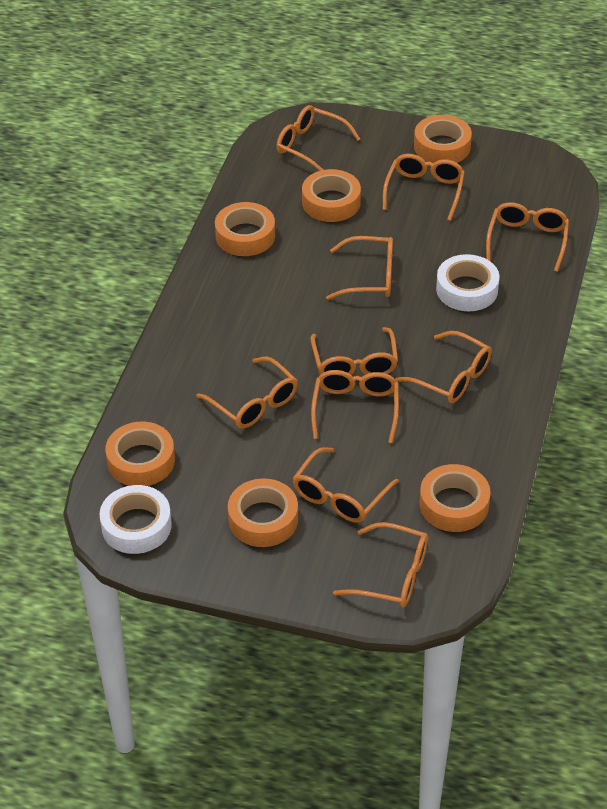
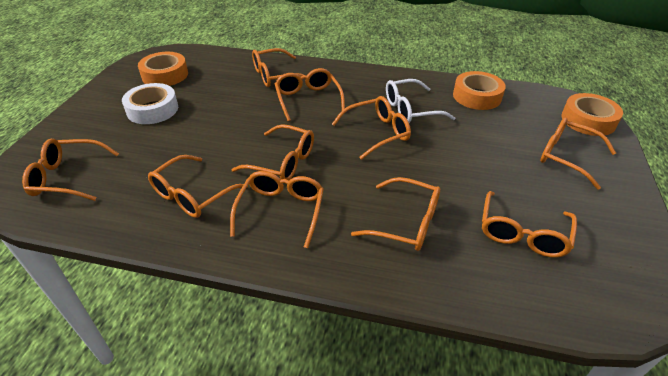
orange tape: [105,422,175,486] [215,202,275,256] [228,479,298,547] [302,169,361,222] [414,115,472,163] [419,464,490,532] = 6 -> [138,52,188,86] [453,71,506,110] [561,93,623,136] = 3
white glasses: none = 0 -> [386,79,455,123] = 1
white tape: [99,485,172,554] [436,254,499,311] = 2 -> [122,83,178,124] = 1

